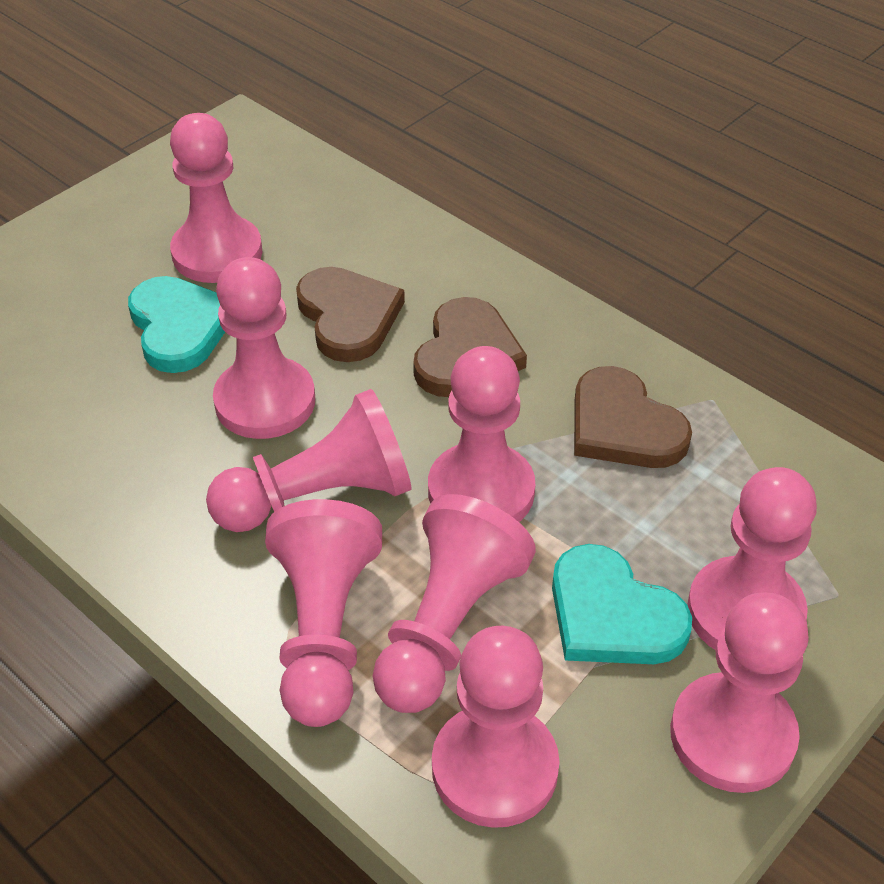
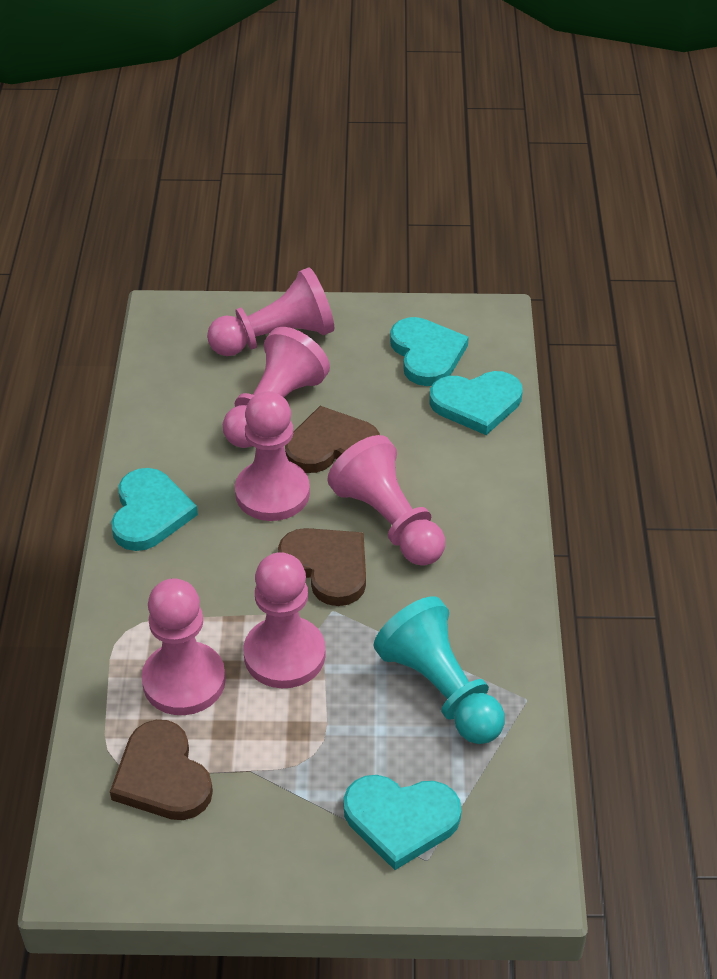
pink pawn: [170,113,262,283] [206,389,411,532] [213,257,315,439] [265,499,382,727] [373,494,536,713] [428,346,535,522] [432,626,560,828] [670,592,809,793] [687,467,817,650] = 9 -> [141,578,226,715] [207,267,334,356] [223,327,330,448] [235,391,310,521] [244,552,326,688] [327,435,445,566] = 6
turquoise heart: [128,276,225,373] [552,544,692,664] = 2 -> [111,468,198,551] [343,775,461,870] [390,317,469,386] [430,371,523,435] = 4
turquoise pawn: none = 0 -> [374,596,505,744] = 1

